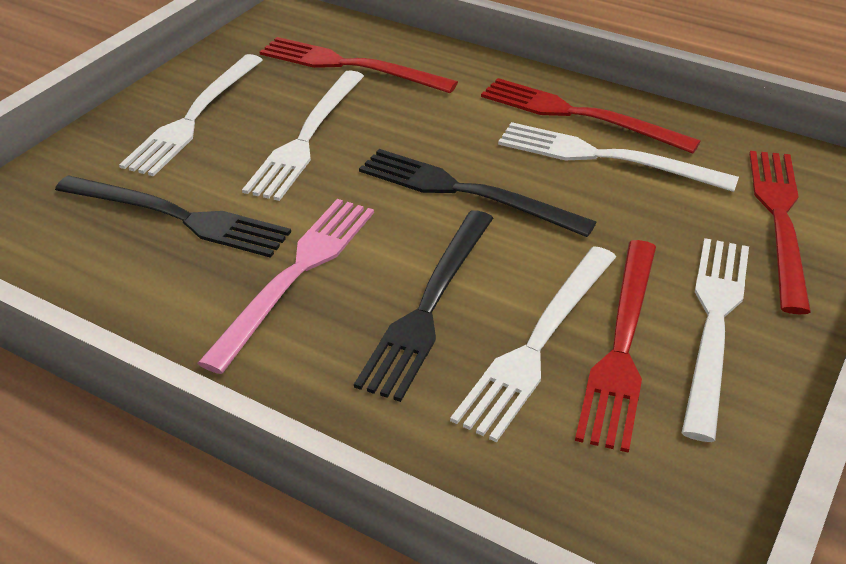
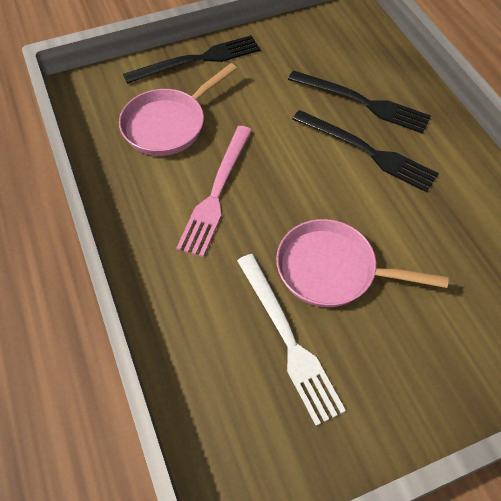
pink pan: none = 0 -> [119,63,237,156] [276,219,449,307] = 2
red fork: [260,37,458,93] [481,78,701,154] [575,240,656,453] [749,151,811,314] = 4 -> none = 0
white fork: [119,54,263,176] [242,70,364,201] [450,246,616,442] [498,122,739,192] [682,238,749,442] = 5 -> [237,254,346,426] = 1

